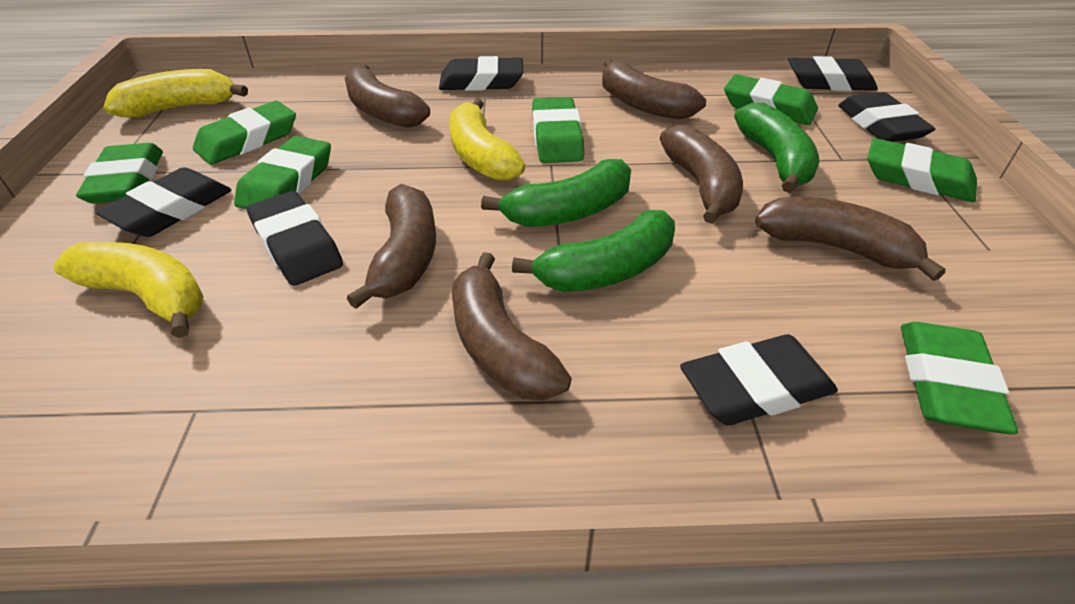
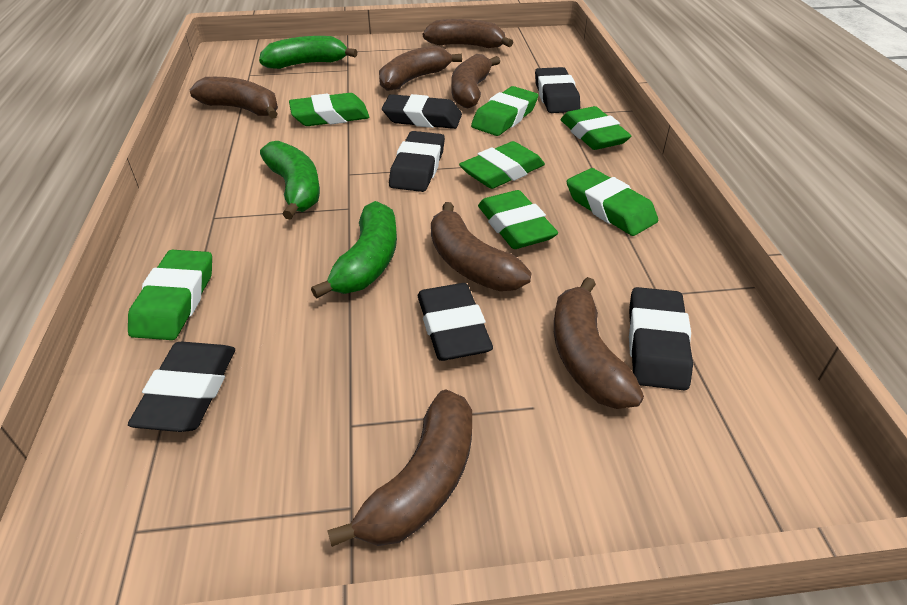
brown banana: [345,64,430,128] [347,184,436,309] [452,252,572,400] [602,59,706,120] [660,125,743,224] [755,197,945,281] = 6 -> [190,77,278,119] [327,389,472,547] [379,46,462,91] [423,19,513,48] [431,202,531,291] [452,54,500,109] [554,277,644,409] = 7
yellow banana: [54,242,204,338] [103,69,248,117] [449,99,526,181] = 3 -> none = 0

